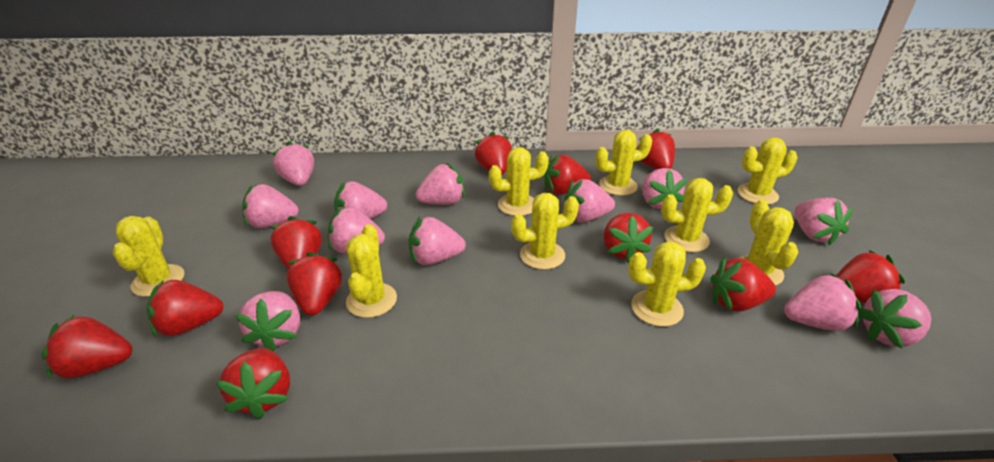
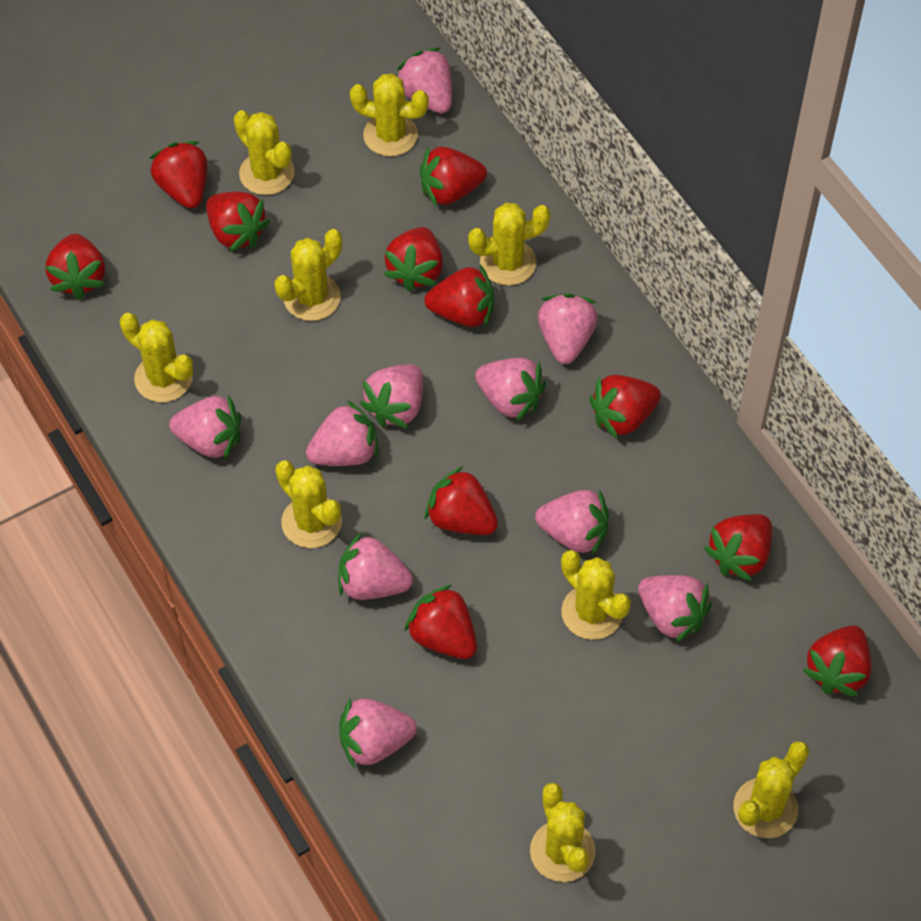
pink strawberry: [236,291,300,351] [242,184,299,228] [272,141,314,186] [328,206,385,253] [334,181,387,219] [408,217,466,265] [416,163,465,205] [564,179,615,223] [642,168,687,209] [784,273,861,331] [794,198,853,245] [858,289,931,349] = 12 -> [169,395,241,460] [306,400,379,466] [338,532,413,600] [339,697,417,768] [360,364,423,428] [396,48,452,113] [475,358,546,422] [535,490,609,556] [538,293,598,364] [638,575,712,643] = 10

